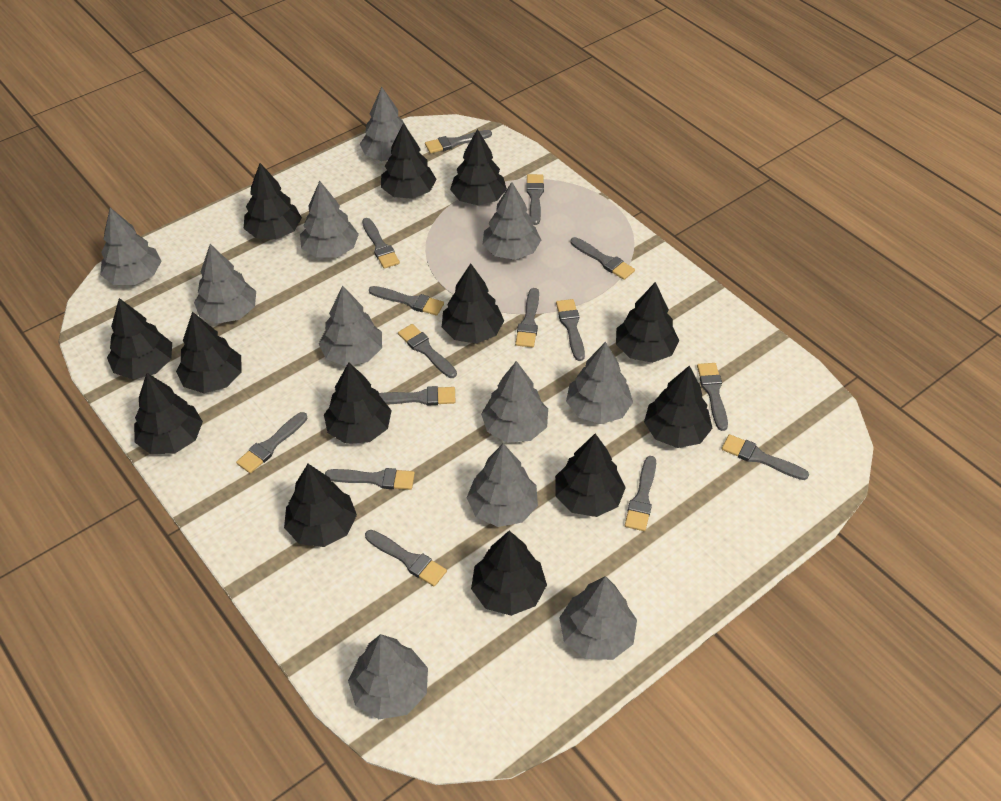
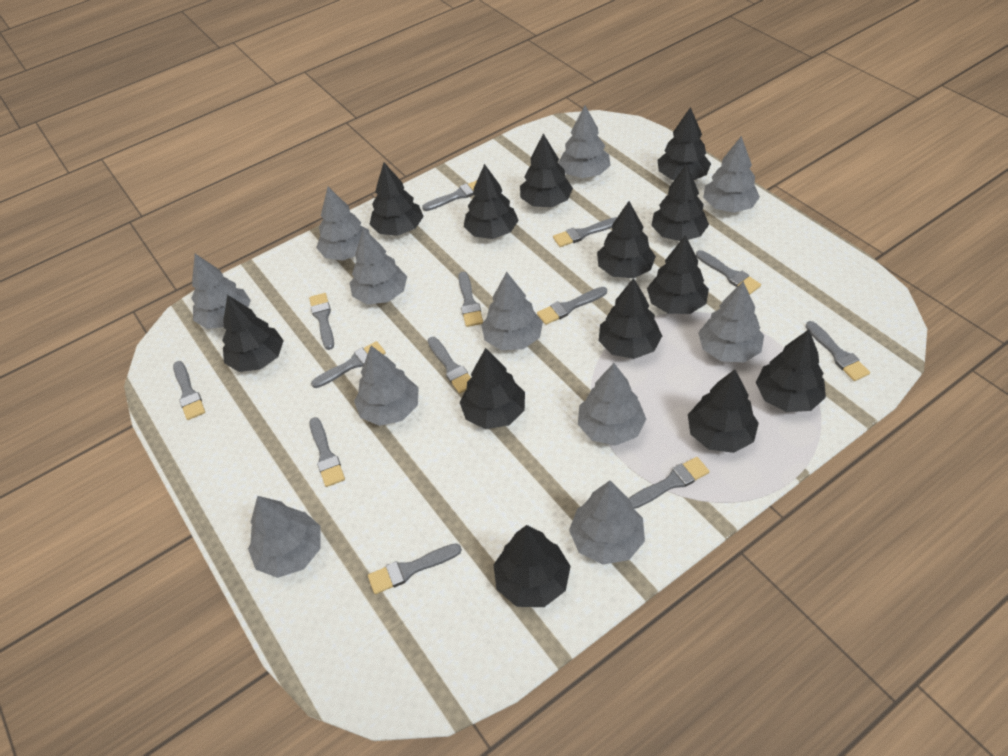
grey brush: [236,412,308,474] [325,468,415,490] [362,218,400,269] [365,530,447,586] [369,286,444,316] [379,386,456,406] [398,324,457,378] [425,130,492,153] [515,288,539,347] [526,174,544,225] [556,299,585,361] [570,237,635,280] [625,456,656,531] [697,363,728,431] [722,434,809,480] = 15 -> [173,361,205,420] [309,293,334,350] [310,417,345,487] [311,341,386,388] [368,543,462,594] [422,180,477,211] [427,337,471,393] [458,272,483,327] [537,287,607,325] [553,217,617,247] [628,457,709,509] [696,250,761,295] [805,321,870,381] = 13

